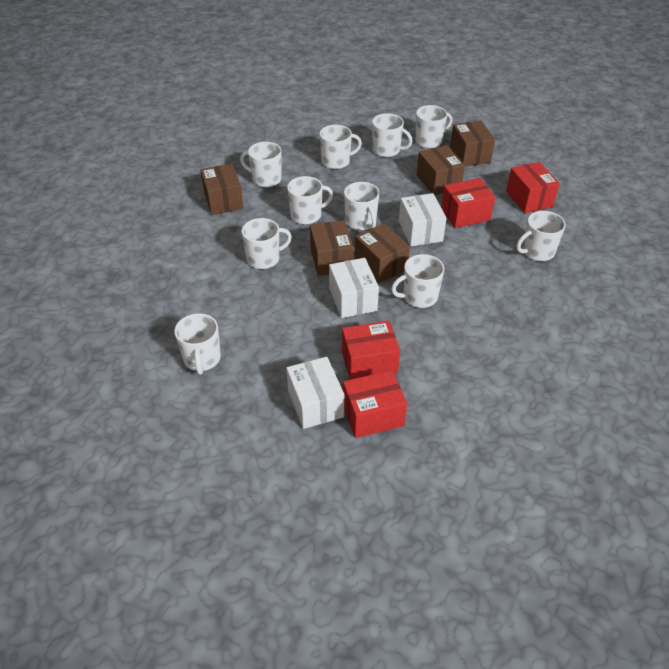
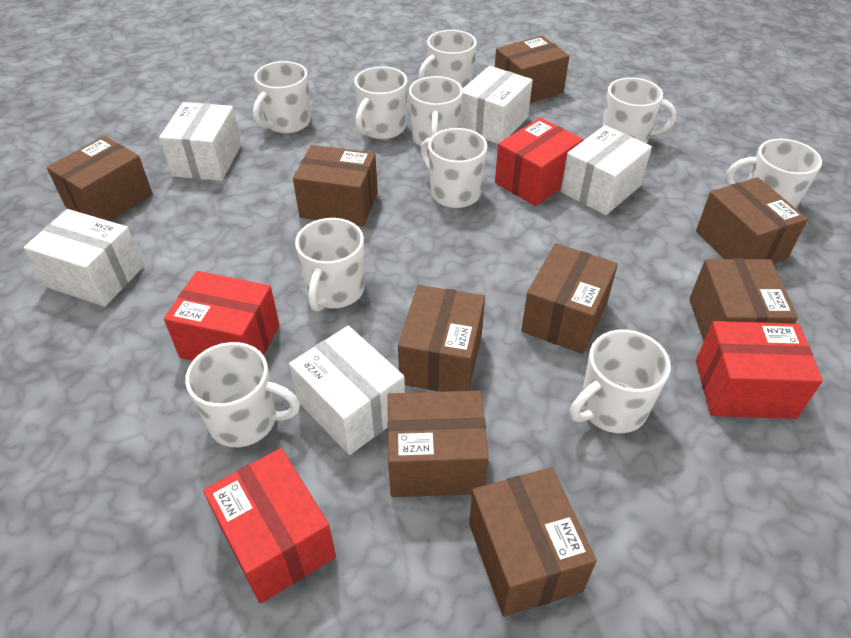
brown box: [201,164,244,215] [310,221,354,276] [354,223,410,283] [417,145,465,195] [450,121,495,166] = 5 -> [47,136,153,221] [293,145,378,227] [387,391,489,497] [398,285,485,392] [469,467,597,617] [495,36,569,103] [521,243,618,354] [689,259,798,341] [696,177,808,264] = 9
white box: [286,357,344,429] [329,258,379,318] [399,193,446,246] = 3 -> [23,209,143,307] [159,102,241,181] [289,326,405,455] [459,66,533,144] [561,125,652,215] = 5

